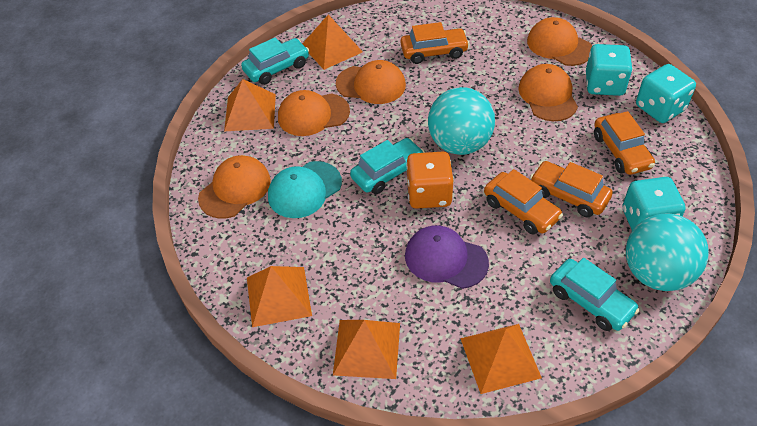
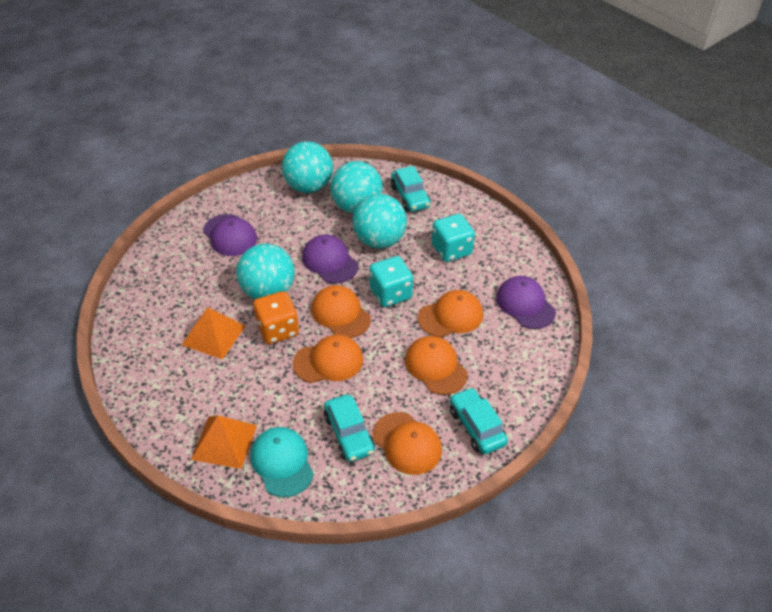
orange car: [401,22,470,64] [484,169,563,235] [530,161,613,217] [594,111,655,175] = 4 -> none = 0
orange pyramid: [224,79,276,131] [247,266,312,327] [302,15,363,70] [333,320,400,379] [460,324,542,394] = 5 -> [182,307,245,359] [191,415,257,469] = 2
purple cap: [405,225,489,289] = 1 -> [203,214,257,256] [302,235,358,283] [496,276,556,329] = 3
turquoise ball: [428,87,495,155] [626,213,709,291] = 2 -> [236,244,295,299] [282,142,333,193] [330,161,383,214] [352,194,407,248] = 4
turquoise dice: [586,44,632,96] [622,177,686,230] [636,64,696,123] = 3 -> [369,256,413,307] [432,214,475,262] = 2

